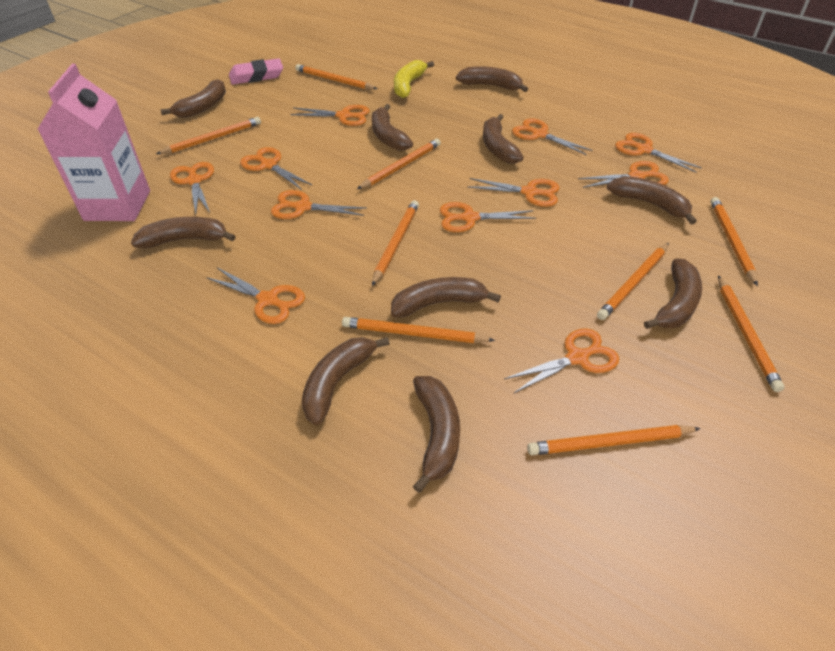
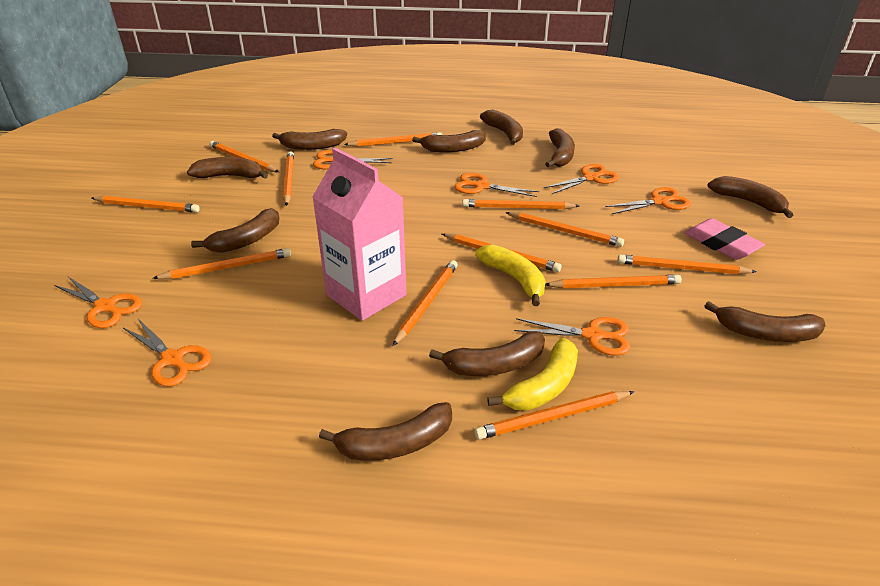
orange pencil: [156,117,261,154] [295,64,377,89] [342,317,495,343] [357,139,441,189] [372,200,419,286] [527,425,701,455] [597,243,669,320] [711,197,758,286] [718,275,784,392] = 9 -> [92,196,200,213] [152,248,291,279] [209,141,279,172] [283,151,294,206] [344,132,442,147] [393,260,458,346] [442,233,561,272] [462,199,579,209] [475,391,634,440] [505,212,624,247] [545,275,682,288] [618,254,757,274] = 12
orange scissors: [170,162,214,215] [206,268,305,324] [240,147,312,190] [271,190,367,219] [290,105,370,126] [440,202,536,232] [467,178,560,207] [504,328,619,393] [512,118,592,155] [578,161,669,188] [615,133,702,173] = 11 -> [54,277,142,328] [123,319,212,387] [313,150,392,169] [454,173,539,197] [514,317,630,356] [544,164,619,194] [605,187,691,214] = 7
yellow banana: [394,60,434,98] = 1 -> [475,245,546,306] [487,338,578,411] = 2

